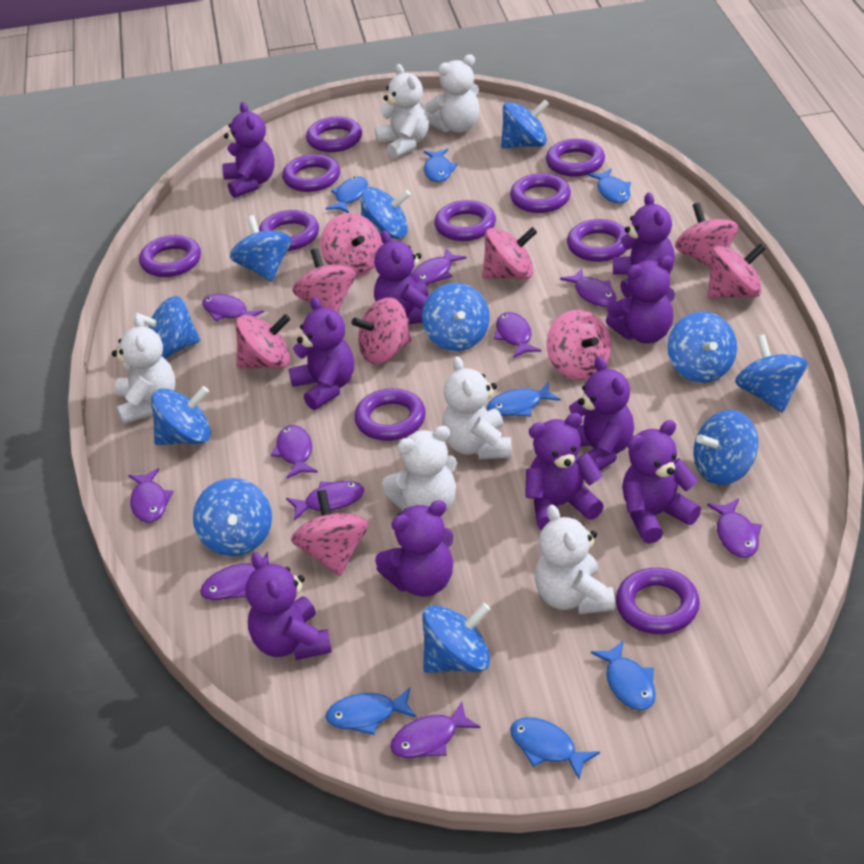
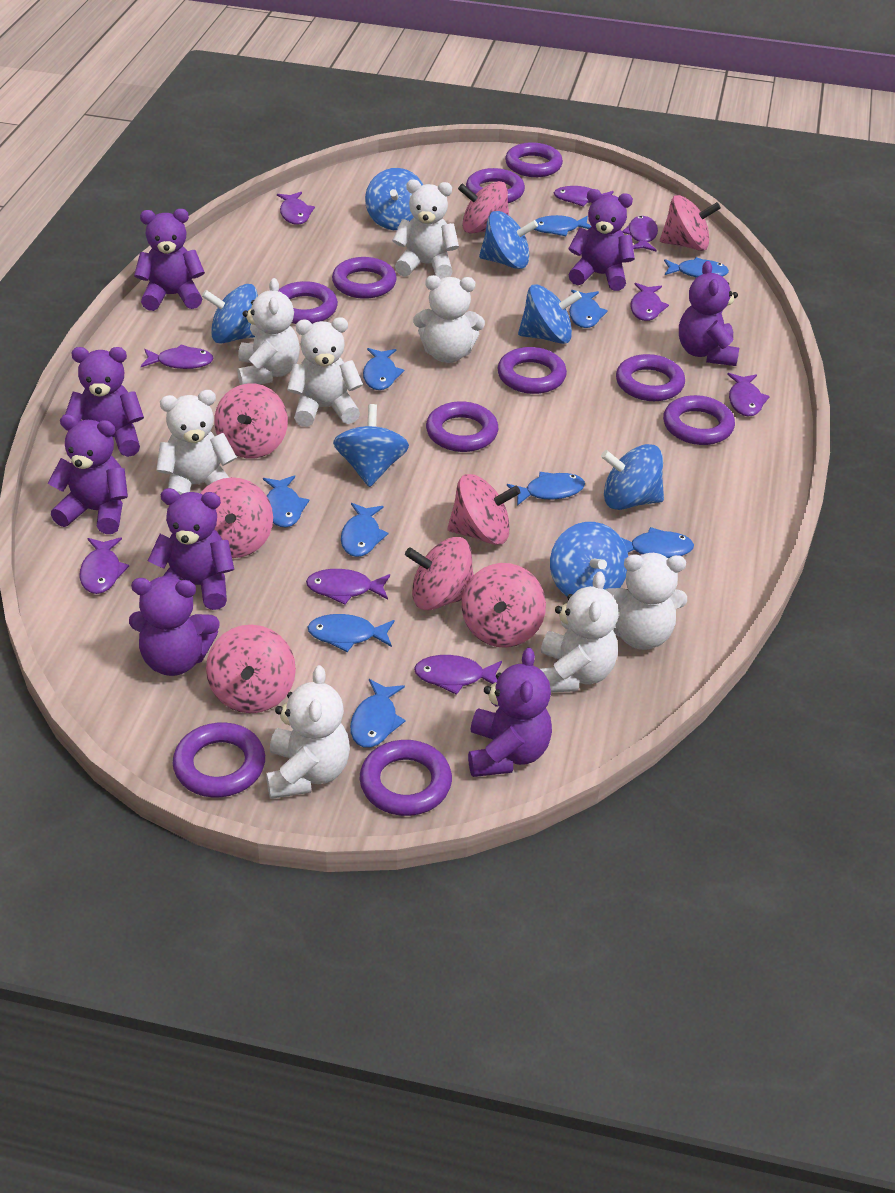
blue fish: [325,176,368,213] [325,687,417,735] [424,149,458,182] [487,382,561,416] [510,717,600,779] [588,169,631,203] [591,640,656,710] = 7 -> [263,475,309,527] [308,614,394,652] [341,503,389,557] [350,679,406,748] [363,348,404,390] [507,472,585,506] [534,215,592,236] [569,290,608,328] [621,527,694,558] [664,257,729,278] = 10
blue spinning top: [133,296,200,358] [151,386,211,445] [193,478,272,557] [230,215,291,282] [361,187,411,239] [422,283,490,351] [422,603,491,673] [501,99,549,149] [668,311,737,383] [694,410,758,485] [735,334,807,413] = 11 -> [202,284,258,344] [333,404,409,487] [365,168,423,230] [479,211,538,269] [518,284,582,344] [550,522,628,596] [601,444,664,510] = 7
pink spinning top: [236,314,290,369] [291,490,369,577] [292,248,356,313] [321,213,382,277] [352,297,412,364] [482,227,537,279] [546,310,611,380] [675,203,738,268] [708,243,766,299] = 9 -> [200,477,273,558] [206,625,296,713] [214,383,288,459] [405,537,474,610] [447,474,520,545] [458,181,509,234] [461,563,546,648] [660,195,721,251] = 8
purple fish: [128,468,174,523] [200,552,269,600] [202,294,264,321] [271,425,318,479] [286,481,364,521] [390,701,480,758] [411,249,466,285] [494,312,541,358] [560,268,616,307] [707,498,762,558] = 10 -> [80,537,129,594] [141,344,214,369] [277,192,315,225] [306,569,390,605] [414,655,502,695] [554,186,614,207] [622,216,658,251] [630,283,669,321] [727,373,770,416] = 9
purple teddy bear: [222,102,275,198] [246,552,332,660] [289,297,354,410] [374,230,428,324] [375,500,453,597] [525,413,604,530] [569,356,634,470] [606,256,675,343] [613,192,675,298] [622,420,701,544] = 10 -> [48,414,128,534] [65,347,144,457] [129,576,219,676] [134,209,205,311] [148,488,234,610] [468,648,552,777] [568,189,635,291] [679,261,739,366] = 8
white teddy bear: [112,314,176,424] [375,64,429,159] [382,426,457,514] [425,54,480,133] [442,356,512,459] [535,504,615,614] = 6 -> [156,390,237,495] [237,278,300,385] [266,665,350,799] [287,317,363,427] [393,179,459,279] [413,275,485,363] [540,571,619,692] [605,553,687,650] = 8

